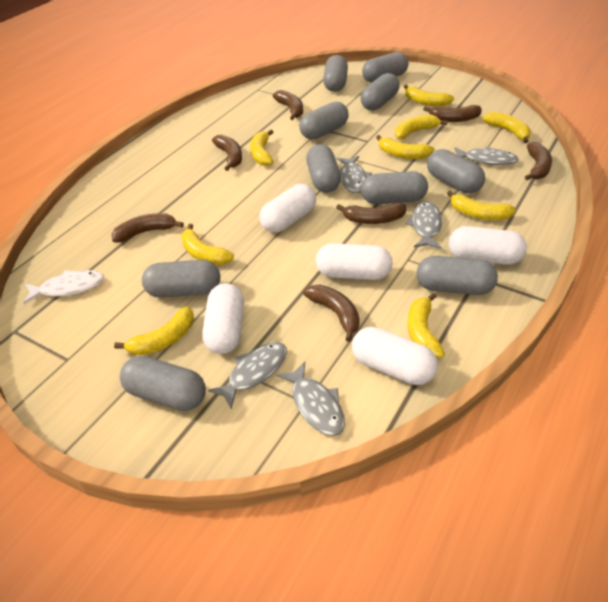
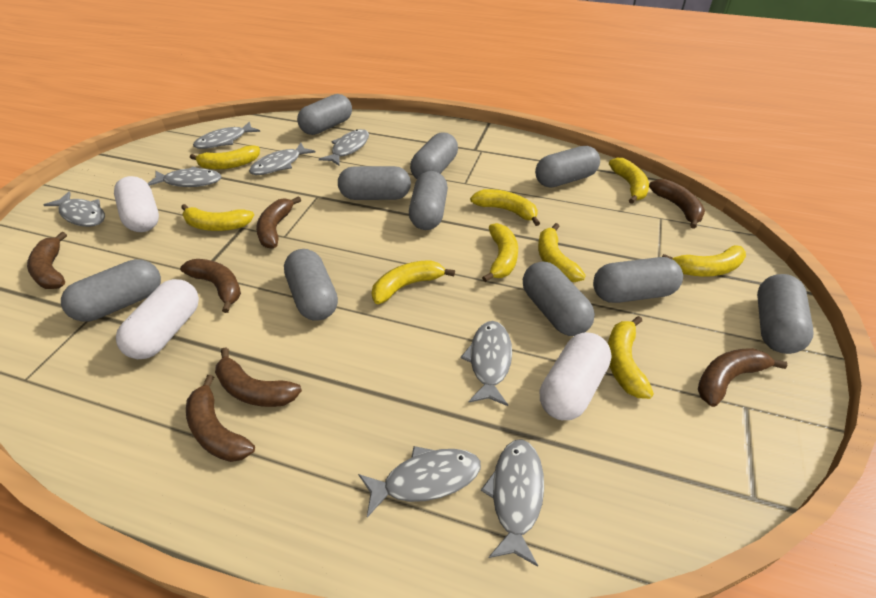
grey fish: [208,342,287,409] [276,362,345,436] [337,156,372,193] [405,202,442,249] [454,147,519,165] = 5 -> [44,191,105,227] [147,166,221,187] [193,121,260,149] [249,143,316,175] [319,129,369,166] [358,446,481,517] [461,321,512,406] [481,439,544,567] = 8
white capsule: [202,283,244,354] [260,184,316,233] [316,243,393,280] [352,327,438,385] [449,226,527,265] = 5 -> [114,176,159,232] [116,279,199,359] [540,332,612,420] = 3
white fish: [24,270,104,304] = 1 -> none = 0

